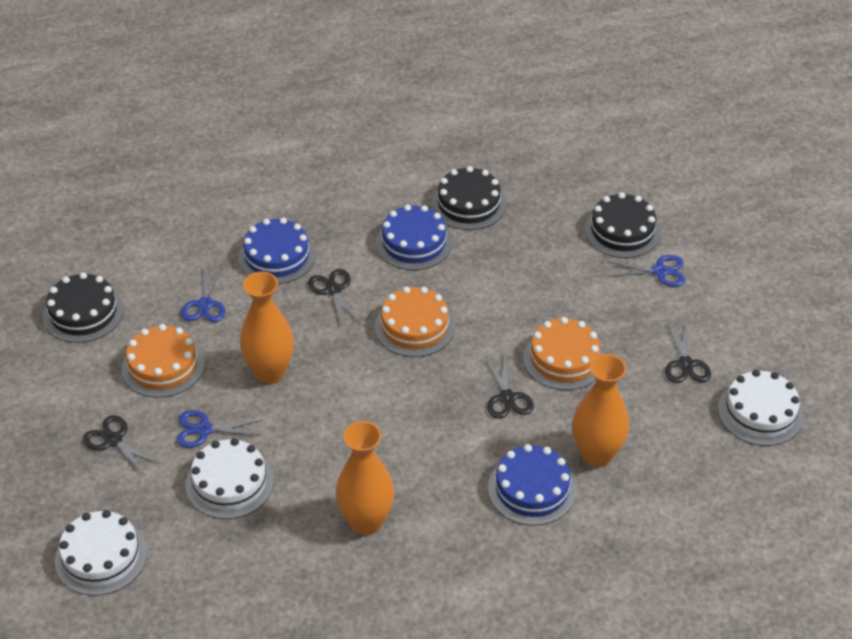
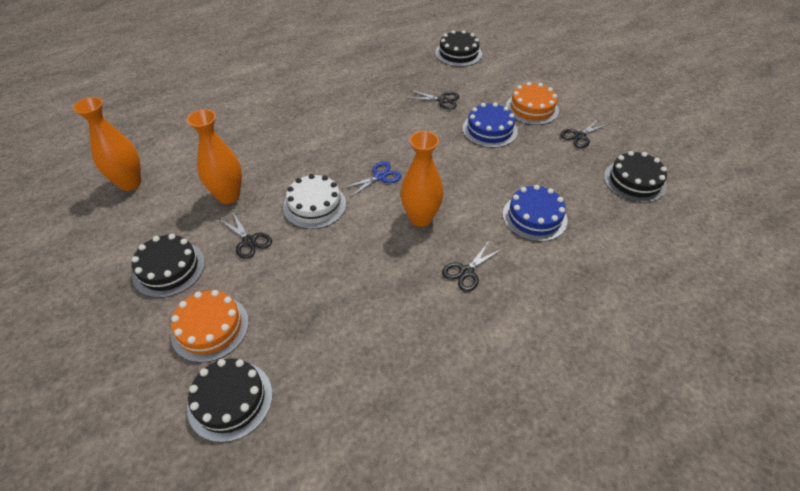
black cake: [43,272,124,343] [431,166,506,230] [584,192,661,258] = 3 -> [132,234,205,298] [187,358,273,442] [435,30,482,67] [604,151,667,203] = 4
blue cake: [238,218,316,284] [376,205,452,270] [488,444,577,526] = 3 -> [463,102,518,148] [503,185,568,242] = 2
blue scissors: [177,410,262,448] [181,266,225,322] [608,255,685,287] = 3 -> [342,161,401,198] = 1
orange cake: [122,324,205,398] [375,287,455,357] [523,317,605,390] = 3 -> [171,290,249,363] [506,82,559,125] = 2
white cake: [55,510,148,596] [186,438,274,519] [718,370,804,446] = 3 -> [283,174,346,229] = 1

